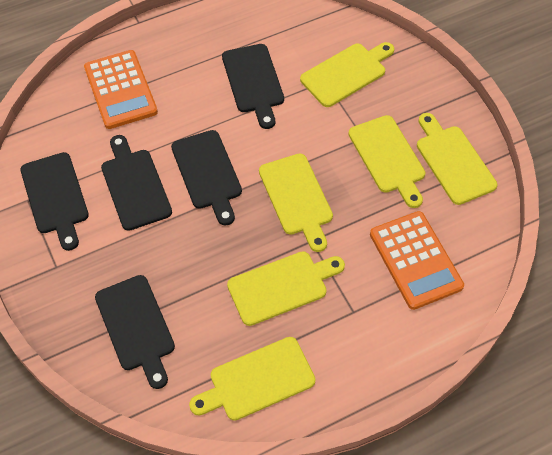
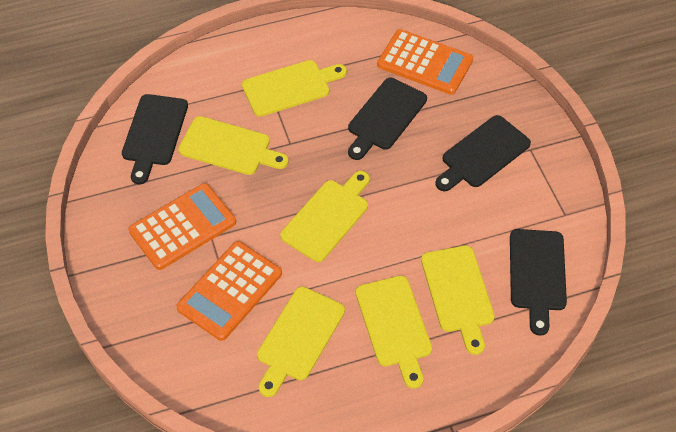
black cutting board: [21,152,89,251] [95,275,175,389] [101,135,172,231] [171,130,242,226] [222,44,284,129] = 5 -> [122,94,188,184] [348,78,427,160] [435,115,531,191] [510,229,567,336] = 4
orange calculator: [84,50,158,129] [370,211,464,310] = 2 -> [128,183,236,270] [176,241,282,341] [377,29,473,95] = 3

